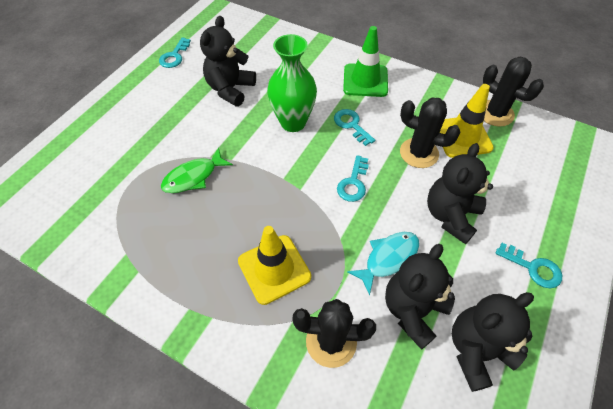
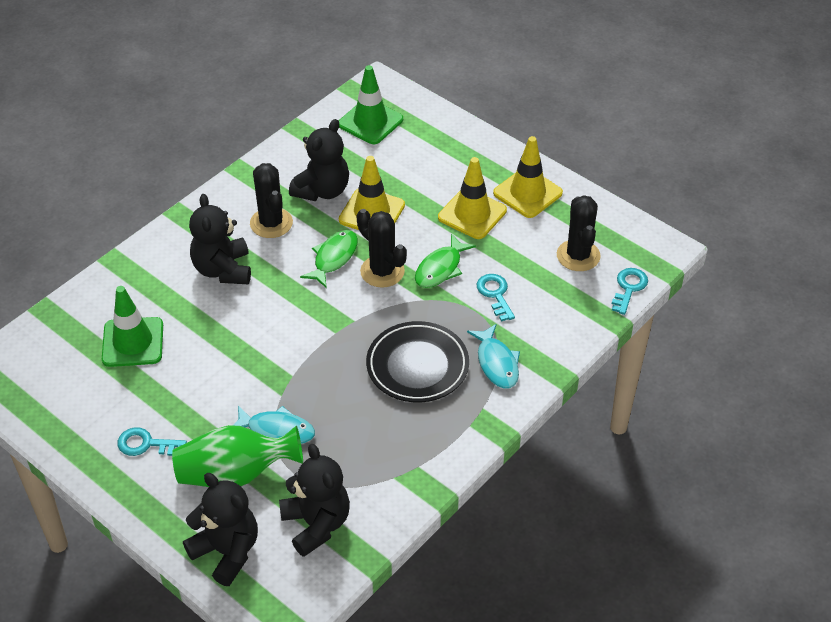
black plate: none = 0 -> [366,321,469,402] = 1
green fish: [161,147,233,193] = 1 -> [300,230,358,288] [415,234,476,288] = 2
green traffic cone: [343,26,388,97] = 1 -> [102,286,163,367] [339,65,403,144] = 2
turquoise fish: [347,232,419,296] = 1 -> [232,405,315,444] [467,324,520,389] = 2
turquoise key: [159,37,191,68] [334,109,375,146] [337,155,369,202] [495,243,562,288] = 4 -> [117,427,187,456] [476,274,515,321] [612,268,648,315] = 3
yellow traffic cone: [238,226,311,305] [440,84,494,158] = 2 -> [339,156,405,230] [438,157,507,239] [493,136,563,218] = 3

